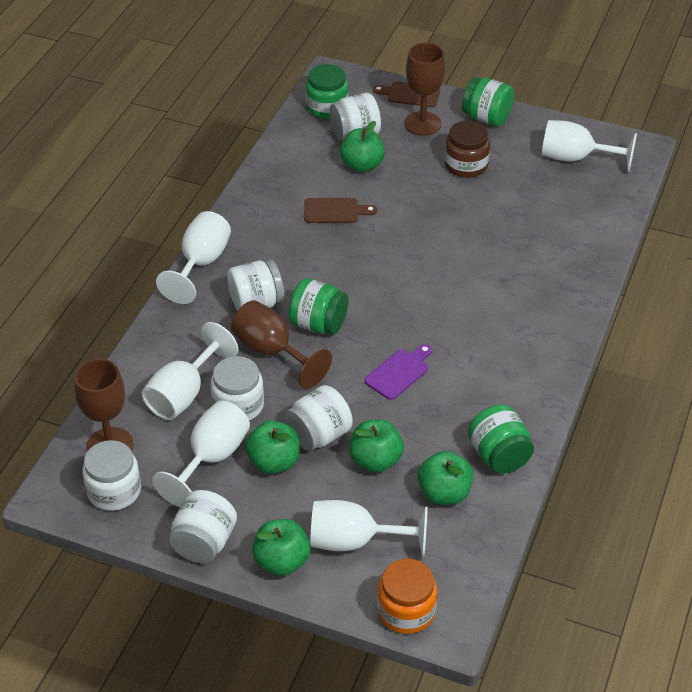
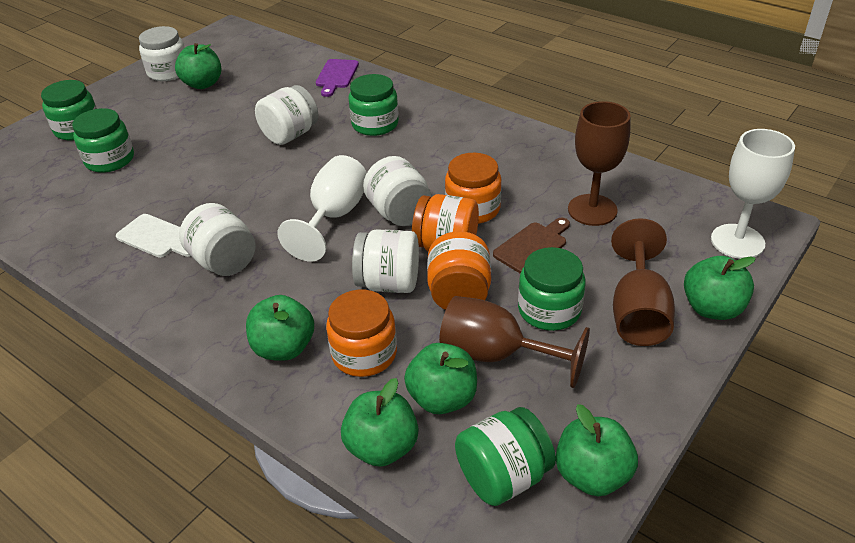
brown cutting board: [304,198,377,223] [373,81,440,107] = 2 -> [493,218,570,274] = 1
brown jar: [445,121,490,178] = 1 -> none = 0
green apple: [245,420,300,474] [252,519,311,576] [340,121,385,172] [349,419,404,472] [418,451,474,505] = 5 -> [175,43,221,89] [246,295,314,361] [341,378,418,467] [404,343,477,414] [556,404,638,496] [684,256,756,320] = 6
green jar: [288,278,348,334] [306,64,349,119] [462,77,514,126] [468,405,534,474] = 4 -> [41,80,97,141] [72,108,134,173] [348,74,399,136] [455,407,556,506] [518,247,586,331] = 5
orange jar: [377,558,437,634] = 1 -> [326,290,397,377] [412,194,479,252] [427,231,491,310] [445,153,502,224] = 4
white cutting board: none = 0 -> [116,214,190,257] = 1
white goblet: [142,322,238,420] [152,400,250,507] [156,211,231,304] [310,500,428,557] [542,120,637,172] = 5 -> [277,155,367,262] [711,129,795,259] = 2
white jar: [82,440,141,511] [169,490,237,563] [211,356,264,421] [227,260,284,311] [285,385,353,451] [330,93,381,141] = 6 -> [139,26,185,81] [179,203,256,276] [255,85,318,145] [352,229,419,293] [363,156,432,226] = 5

